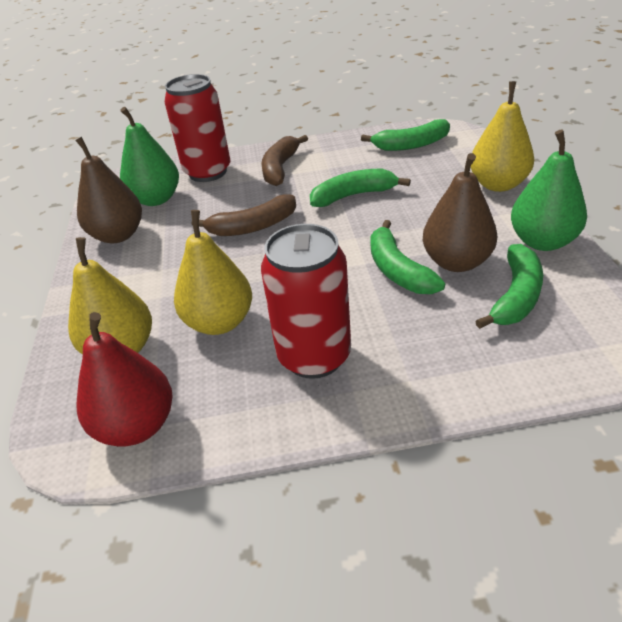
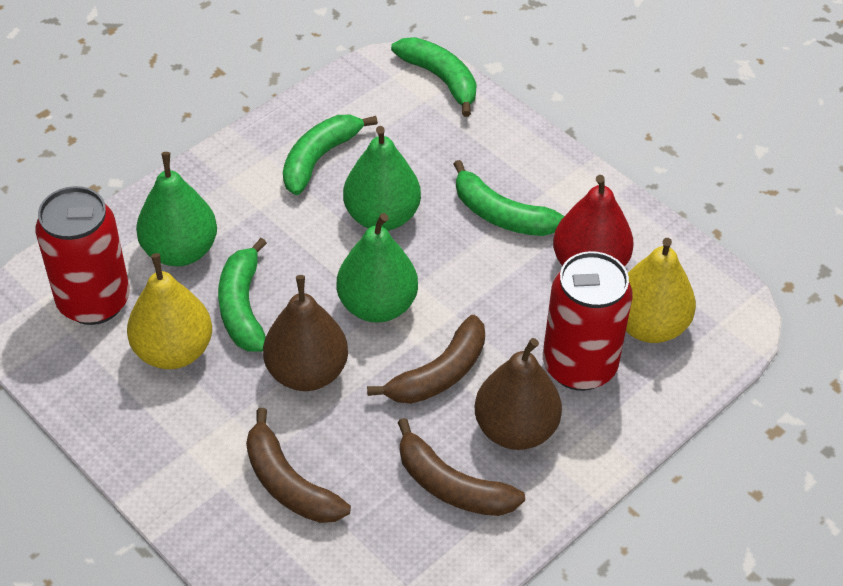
brown banana: [192,194,296,236] [261,135,308,186] = 2 -> [246,408,351,523] [367,315,485,404] [397,418,525,516] = 3
green pear: [120,107,179,206] [511,130,587,251] = 2 -> [136,152,217,266] [337,213,418,323] [343,126,421,231] = 3
yellow pear: [68,237,152,355] [174,210,252,335] [471,81,534,192] = 3 -> [127,253,212,369] [626,238,696,343] = 2

